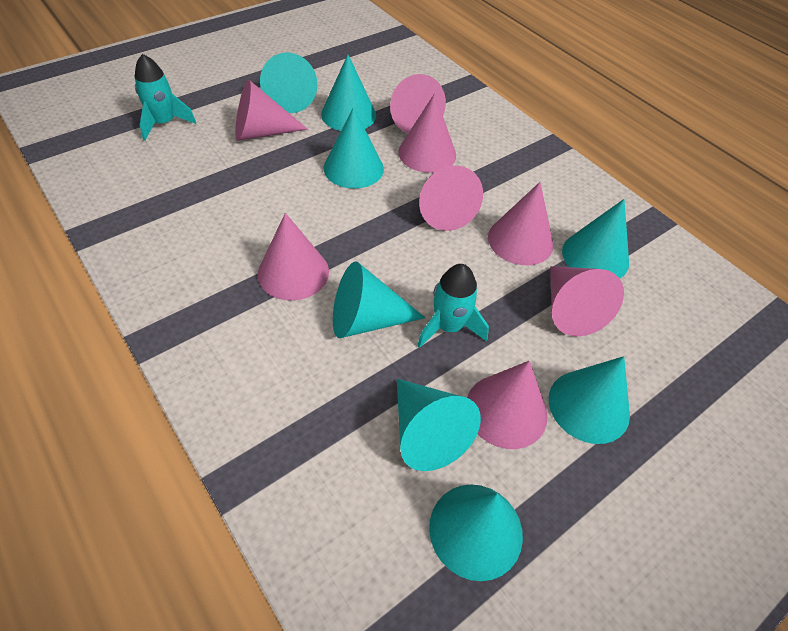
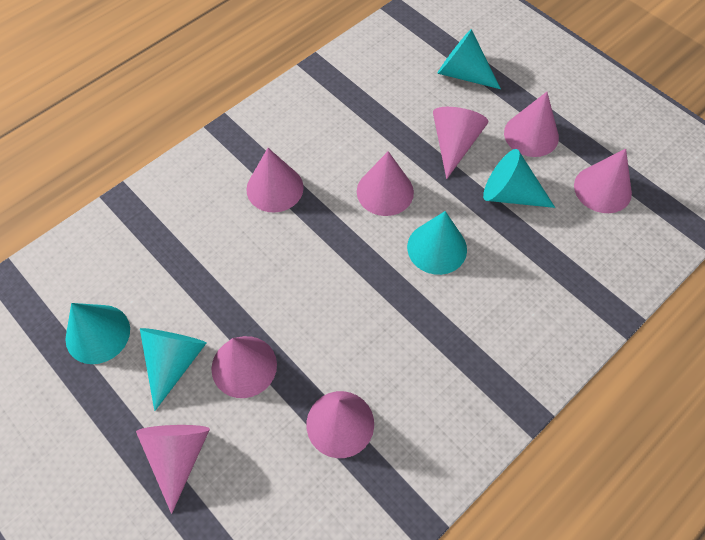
turquoise cone: [260,52,318,113] [321,55,376,131] [324,107,384,189] [333,262,425,338] [397,379,481,471] [429,484,523,581] [549,356,630,444] [562,199,629,279] = 8 -> [65,303,130,364] [140,328,206,411] [407,211,467,275] [437,29,501,89] [483,149,555,208] = 5
turquoise rocket: [135,54,196,141] [417,264,489,348] = 2 -> none = 0

